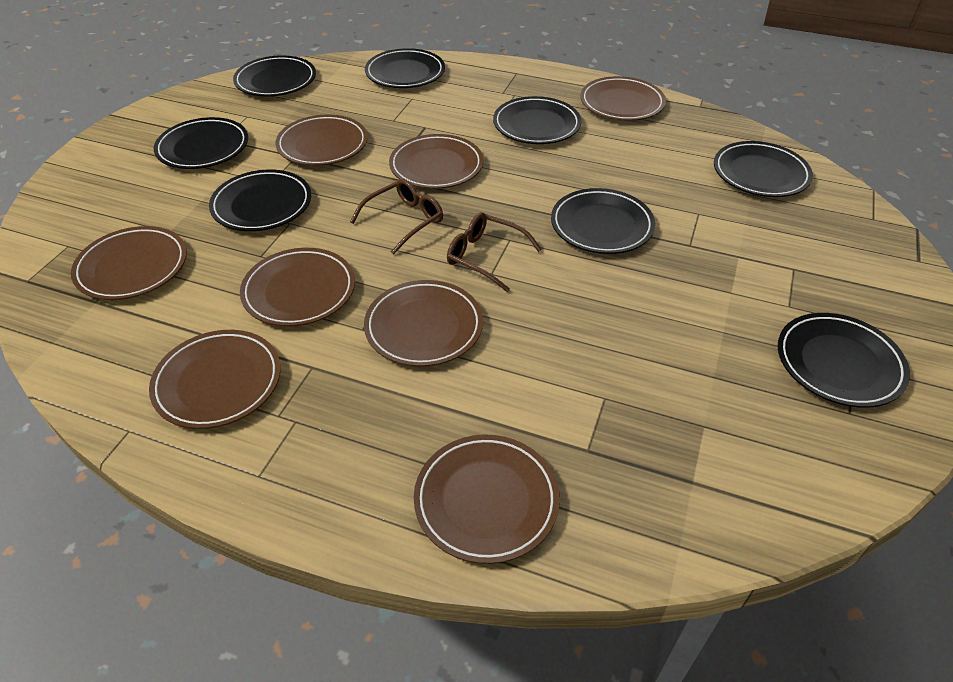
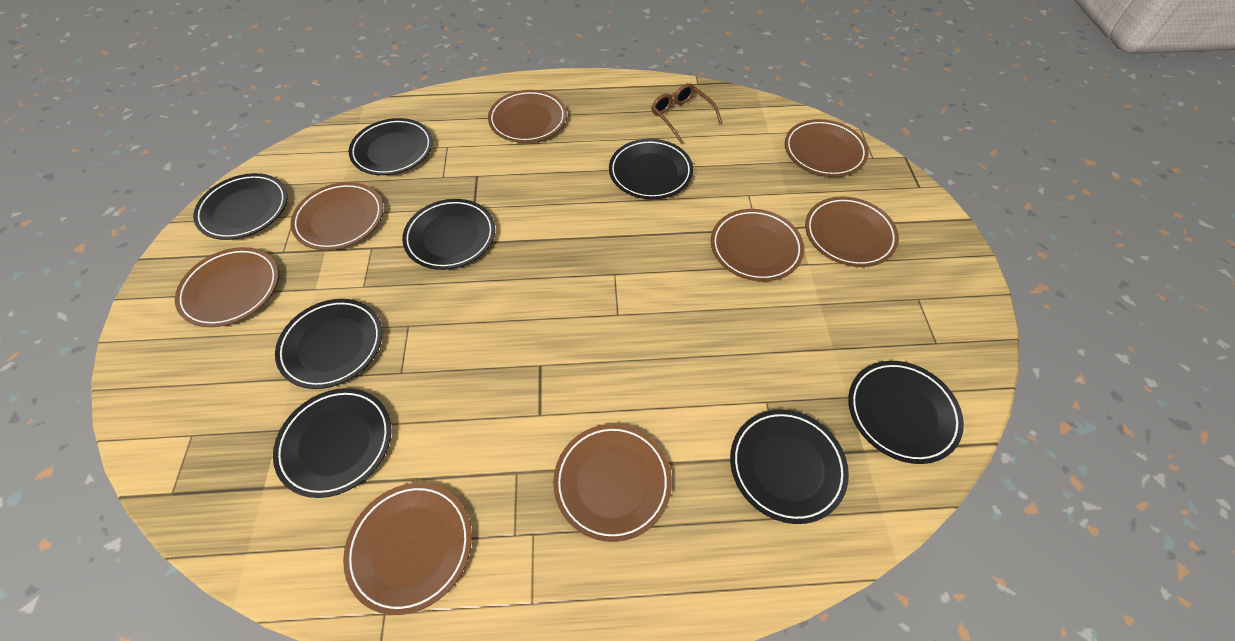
brown glasses: [350,179,443,255] [447,212,542,292] = 2 -> [651,83,722,143] = 1

